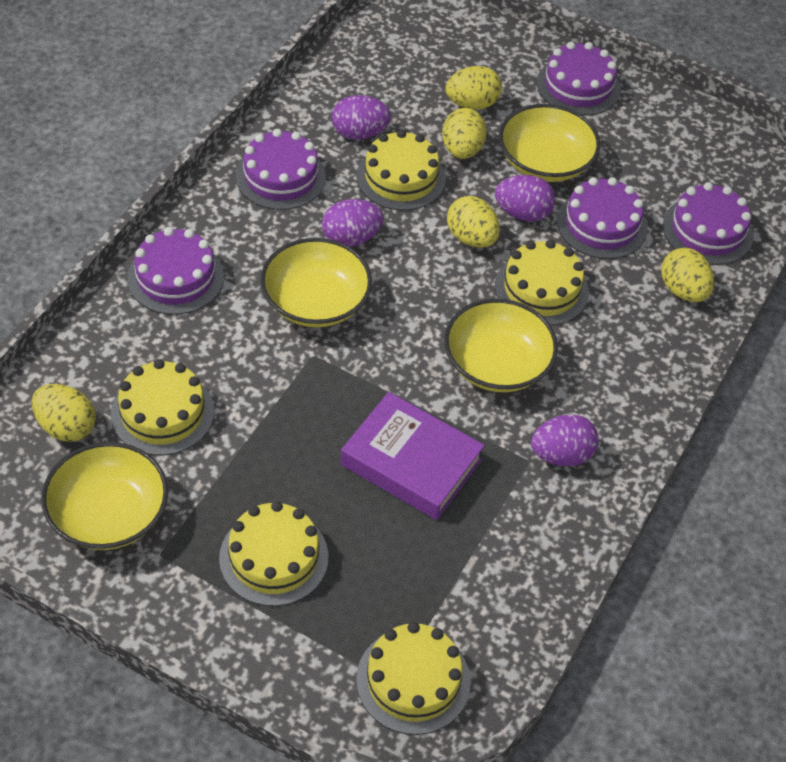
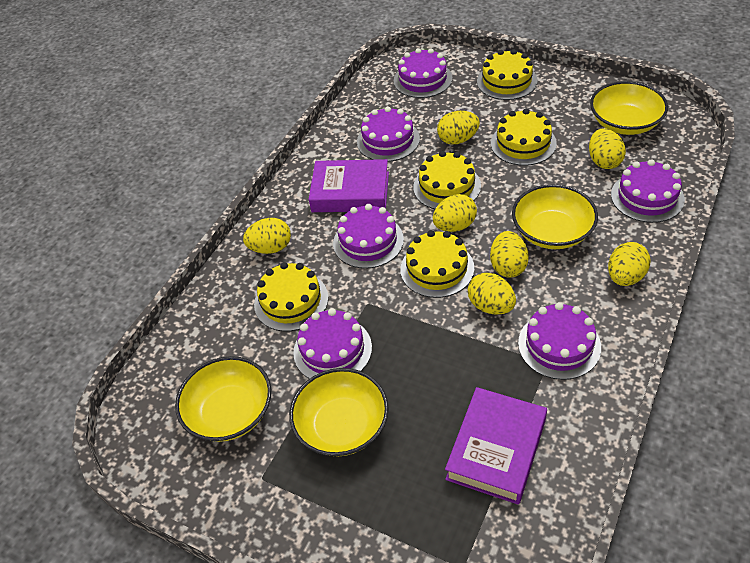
purple book: [341,392,485,520] = 1 -> [309,159,389,212] [445,387,547,505] = 2
purple cake: [127,227,224,315] [236,129,326,210] [537,42,621,116] [557,177,647,259] [663,182,754,265] = 5 -> [293,308,372,379] [333,204,404,269] [357,106,420,162] [394,48,452,98] [518,302,601,380] [611,159,685,223] = 6
purple egg: [322,199,384,247] [332,95,391,140] [495,175,556,222] [531,414,599,466] = 4 -> none = 0
yellow egg: [31,384,96,442] [442,108,487,159] [445,66,502,110] [447,196,500,248] [661,248,714,302] = 5 -> [243,218,291,254] [433,194,477,232] [437,111,480,145] [468,273,516,315] [490,231,529,278] [589,128,626,169] [608,242,651,286] = 7

